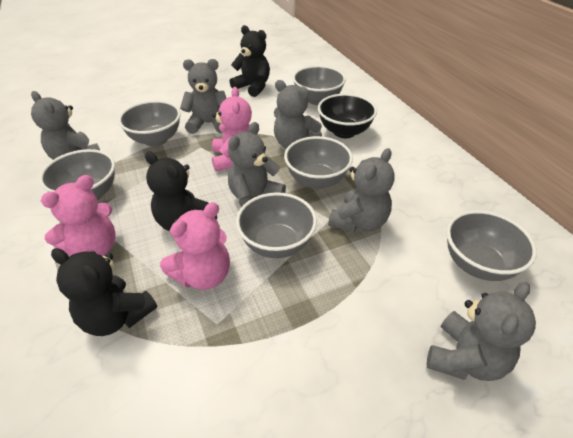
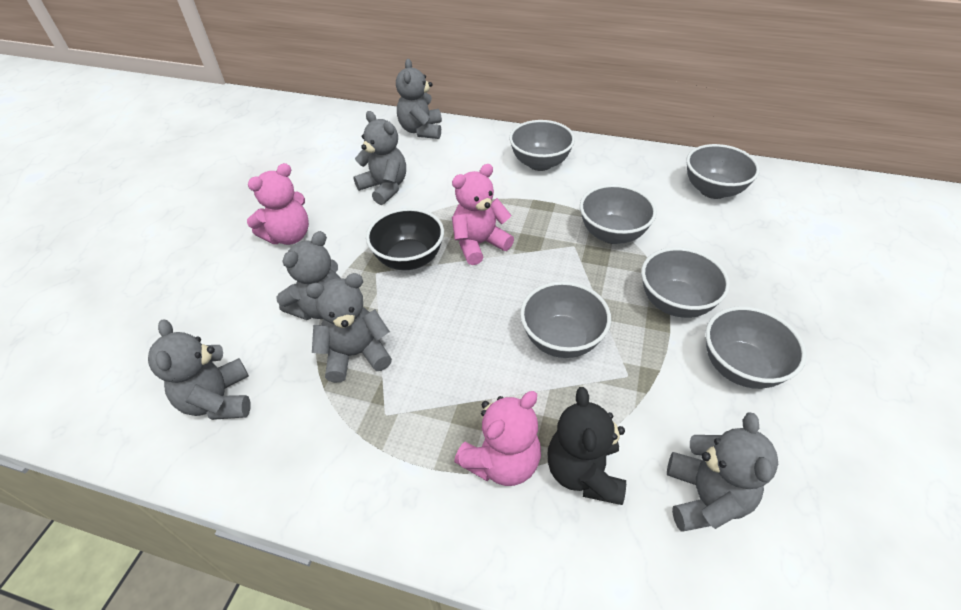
black teddy bear: [51,248,157,336] [145,151,217,231] [230,25,270,97] = 3 -> [547,387,626,505] = 1

